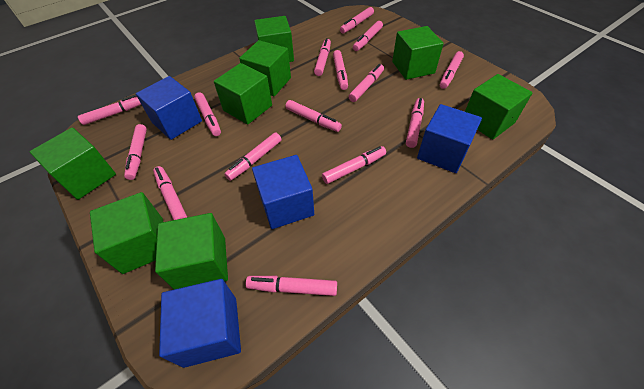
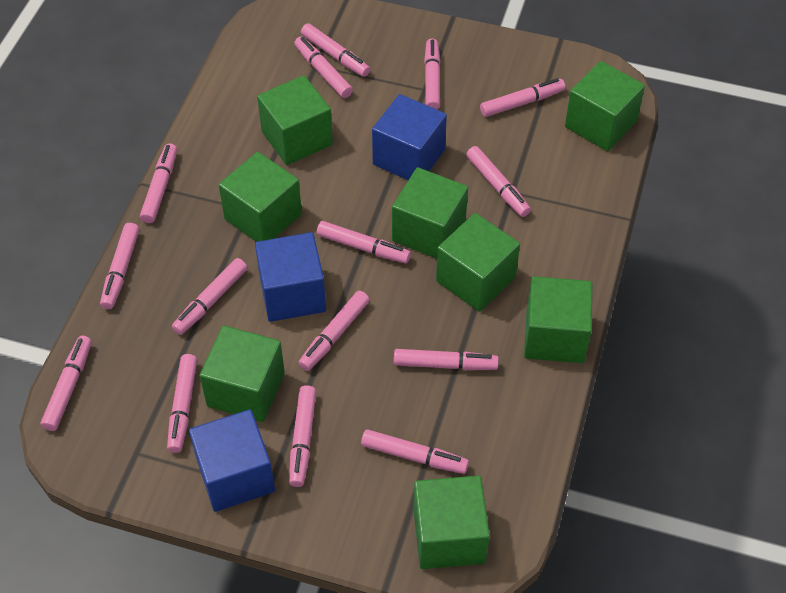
blue cube: [136,76,202,140] [159,279,241,368] [252,155,314,229] [417,104,482,173] = 4 -> [189,409,275,512] [255,232,326,322] [372,94,447,180] = 3

